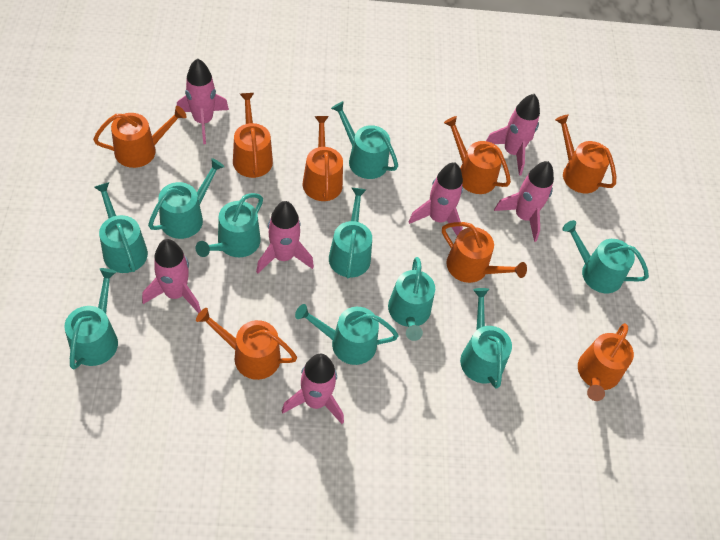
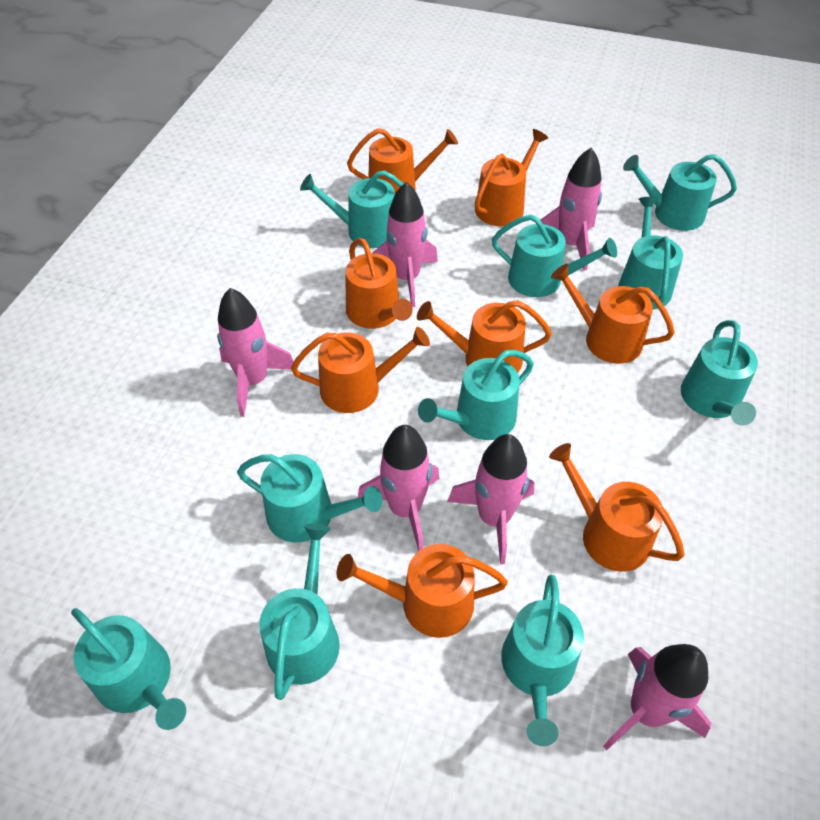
pink rocket: [142,239,201,313] [177,58,229,144] [256,201,314,273] [282,354,344,424] [409,162,463,236] [486,94,540,176] [494,161,554,242] = 7 -> [217,288,294,417] [358,425,440,551] [372,182,438,307] [447,434,535,565] [540,148,602,271] [603,644,711,750] = 6

